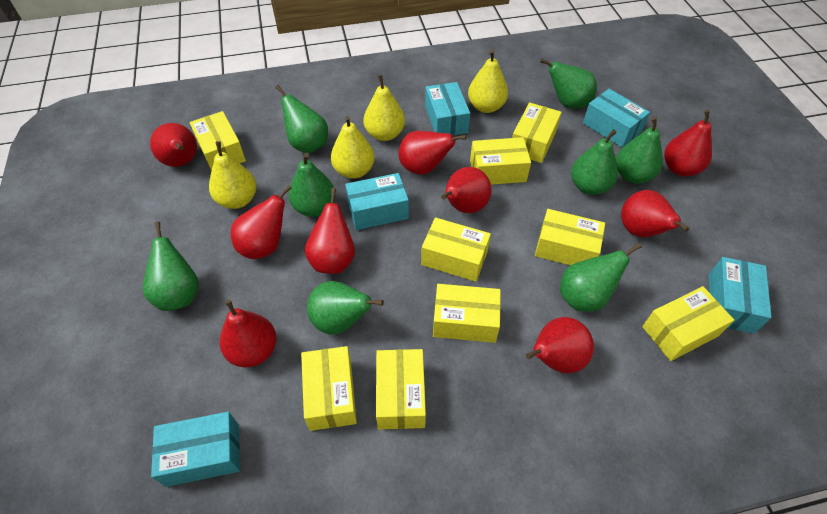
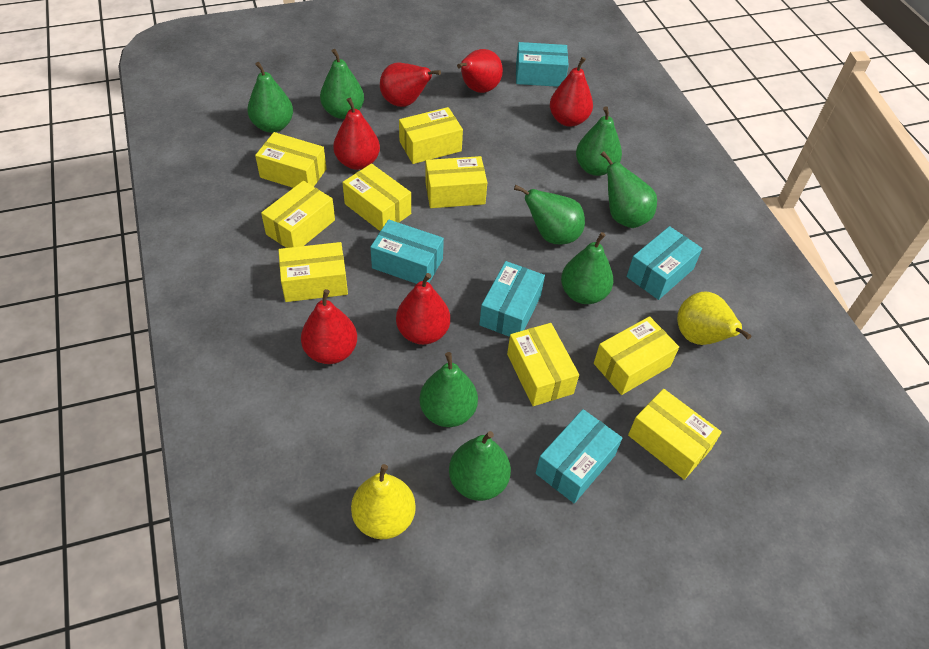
red pear: [150,123,197,167] [219,300,277,368] [231,185,292,259] [305,188,355,274] [398,131,466,175] [441,167,492,213] [526,317,594,373] [621,190,689,237] [664,110,712,176] = 9 -> [301,289,357,364] [333,98,380,170] [380,63,441,107] [396,273,450,345] [457,49,503,93] [550,57,593,127] = 6
yellow pear: [209,141,256,209] [331,116,375,179] [364,75,405,141] [468,50,508,113] = 4 -> [351,464,416,539] [677,291,752,345] = 2

